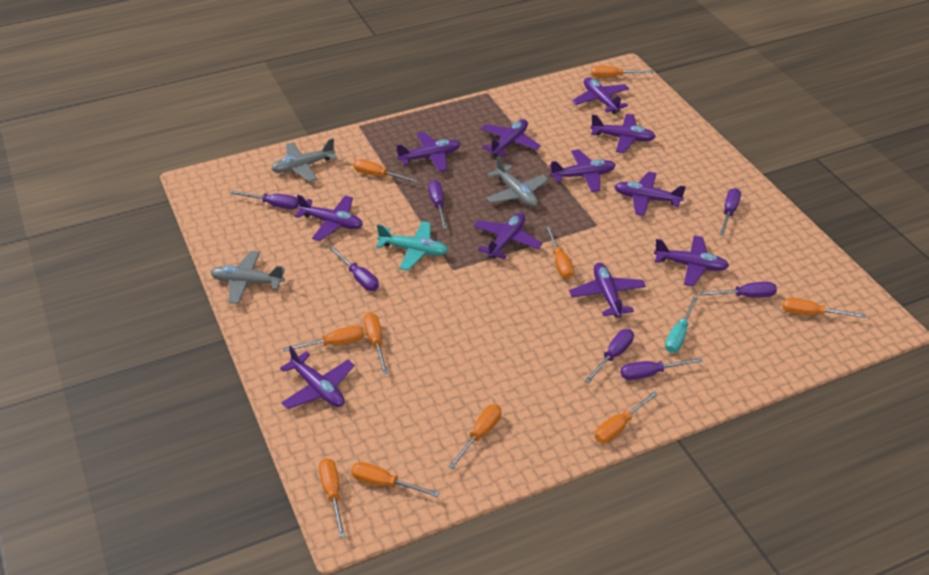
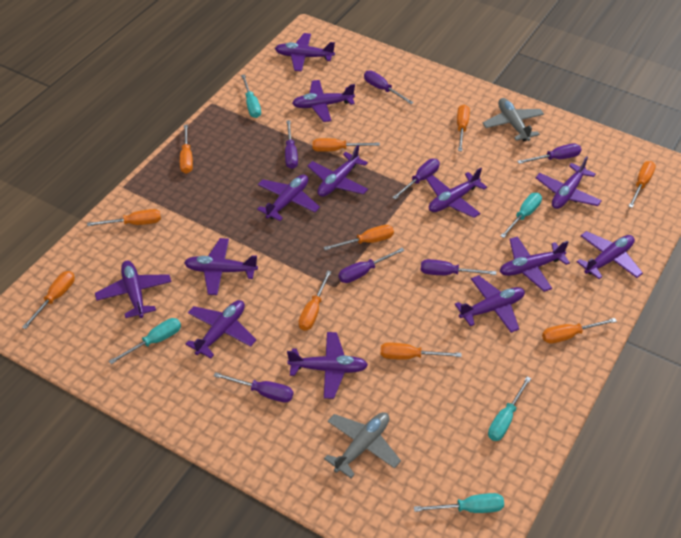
grey plane: [210,251,285,304] [271,138,337,182] [486,156,548,207] = 3 -> [324,412,401,478] [483,98,544,141] = 2
purple plane: [280,346,355,409] [295,195,363,241] [396,132,460,172] [474,213,543,259] [481,119,541,157] [549,149,616,192] [569,263,646,318] [572,77,629,114] [590,114,656,153] [614,172,686,216] [654,236,729,286] = 11 -> [95,261,171,318] [184,238,258,295] [185,300,256,358] [257,174,320,221] [275,33,335,71] [287,332,368,399] [292,80,355,122] [308,145,368,197] [426,167,487,218] [455,275,525,333] [500,236,570,292] [536,156,602,209] [577,231,643,279] = 13
turquoise plane: [376,221,448,271] = 1 -> none = 0
turquoise screwdriver: [665,297,698,353] = 1 -> [109,318,181,364] [241,74,261,118] [414,493,504,513] [488,377,531,441] [500,193,542,238] = 5

